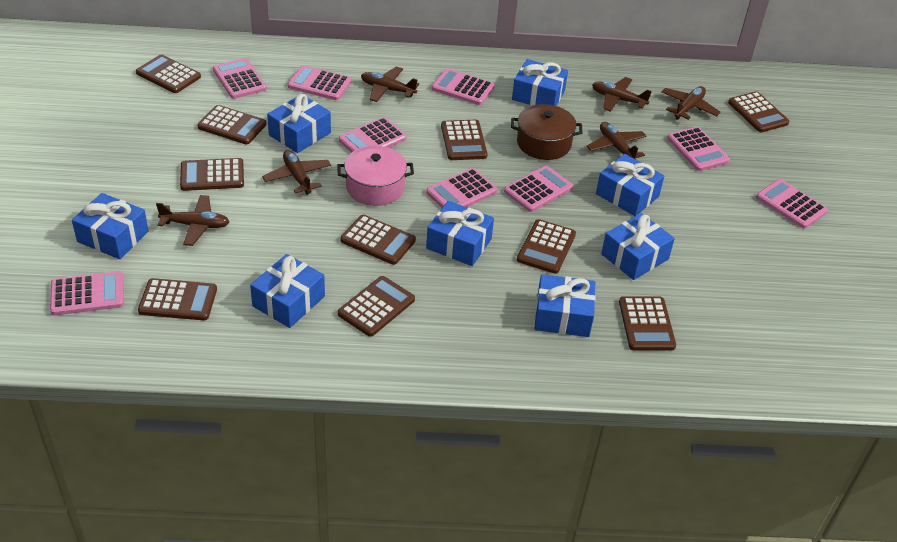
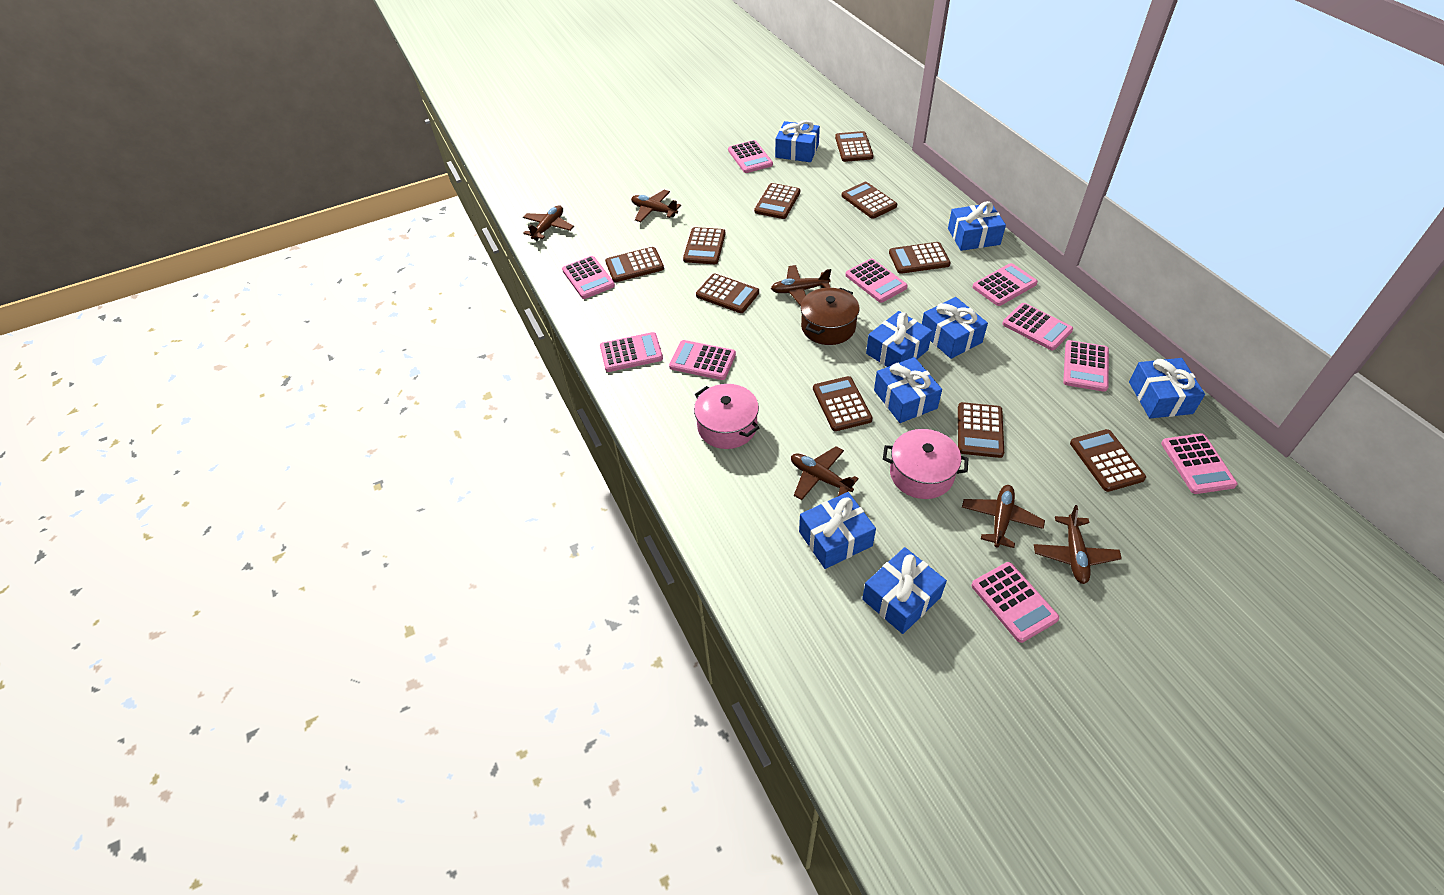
pink calculator: [50,271,124,315] [213,58,267,99] [288,65,352,100] [339,117,407,153] [426,168,497,208] [432,69,495,105] [504,166,573,212] [667,127,730,171] [756,179,828,229] = 9 -> [562,256,615,299] [600,332,663,372] [669,340,736,380] [728,140,773,173] [845,258,908,303] [971,562,1059,643] [972,263,1038,306] [1002,303,1073,350] [1063,340,1109,392] [1161,433,1237,494] = 10
pink pot: [337,146,414,206] = 1 -> [694,384,759,449] [883,429,969,499] = 2

